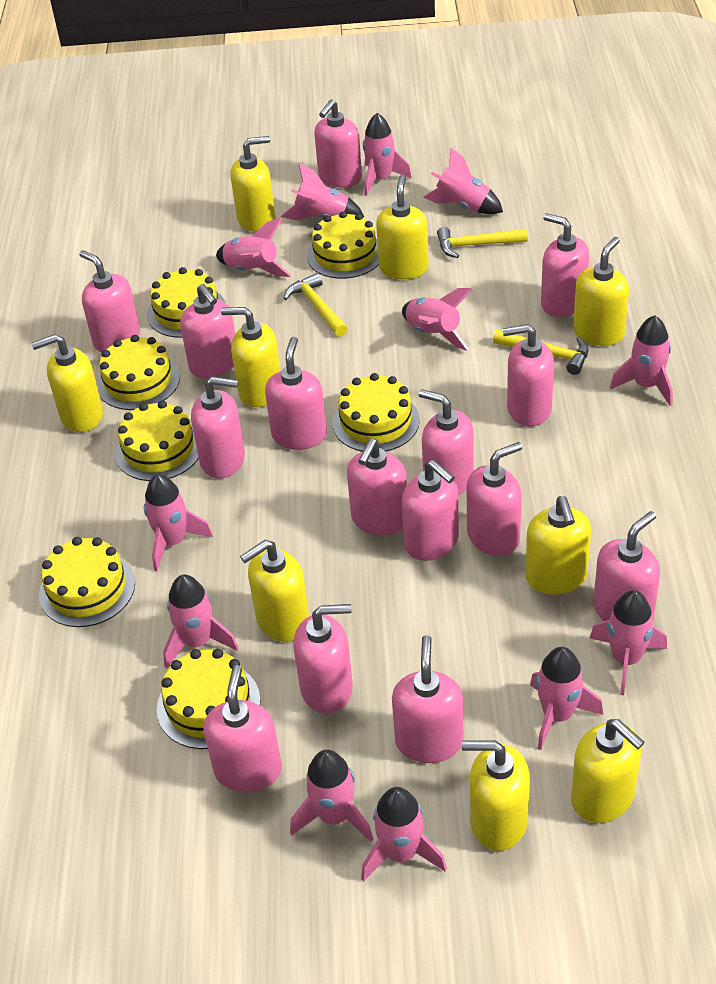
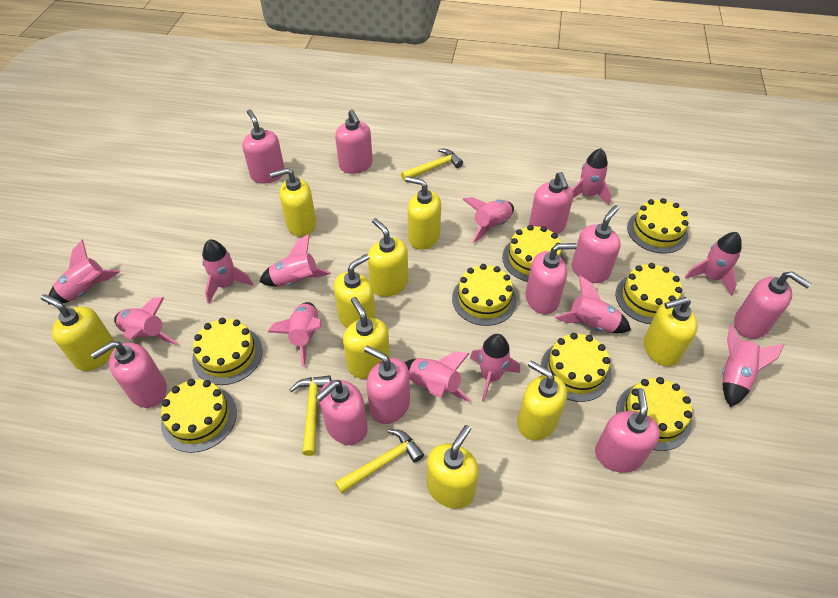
pink soap dispenser: [79,250,140,352] [180,284,235,378] [191,376,245,478] [203,665,282,793] [265,337,327,450] [294,604,353,714] [314,99,362,187] [347,439,407,536] [392,635,464,763] [402,460,459,561] [419,389,474,495] [467,442,522,556] [503,324,554,426] [541,213,589,317] [594,511,660,621] = 15 -> [91,341,167,408] [242,109,285,184] [315,380,368,445] [335,110,373,174] [364,346,410,424] [526,243,577,314] [529,172,573,235] [572,205,621,283] [595,388,660,473] [734,271,811,339] = 10
yellow cake: [39,537,135,627] [97,335,180,410] [115,401,199,481] [147,267,226,338] [157,649,260,749] [307,211,379,279] [332,373,420,452] = 7 -> [161,379,237,453] [192,318,263,385] [452,264,517,326] [502,225,564,282] [541,333,612,402] [616,263,682,324] [616,377,692,451] [627,198,689,254] = 8

